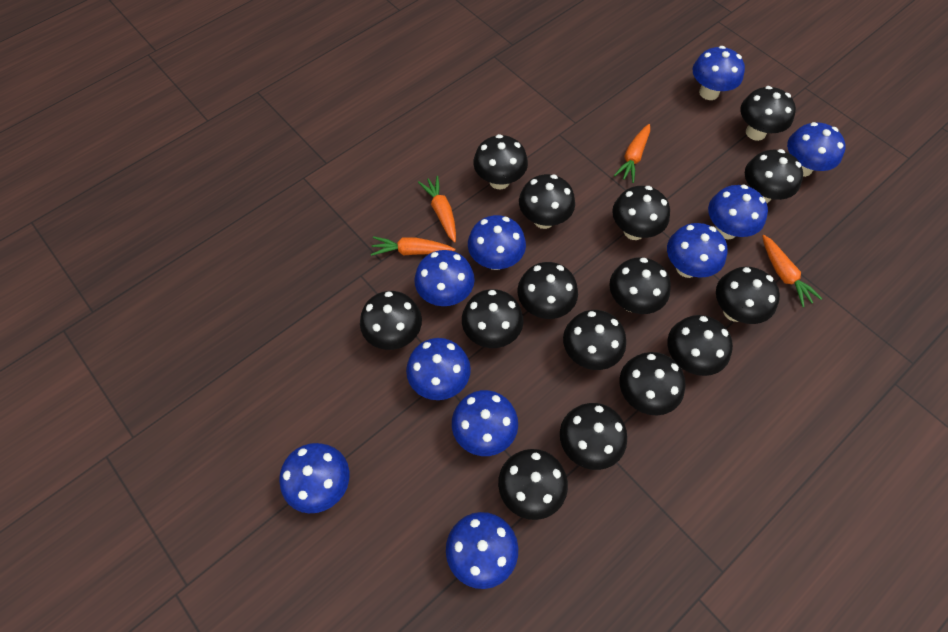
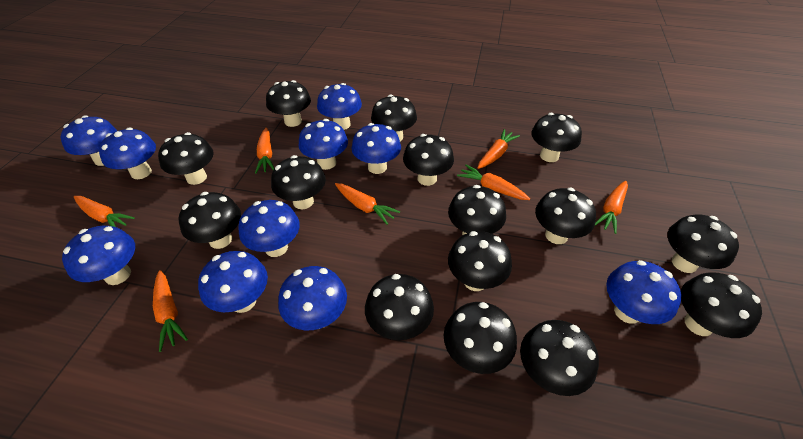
orange carrot: [371,236,455,256] [418,176,456,242] [614,124,650,183] [762,235,822,307] = 4 -> [74,196,135,227] [153,270,188,352] [255,128,274,173] [335,183,400,225] [457,165,530,200] [478,129,520,169] [595,181,628,234] = 7

